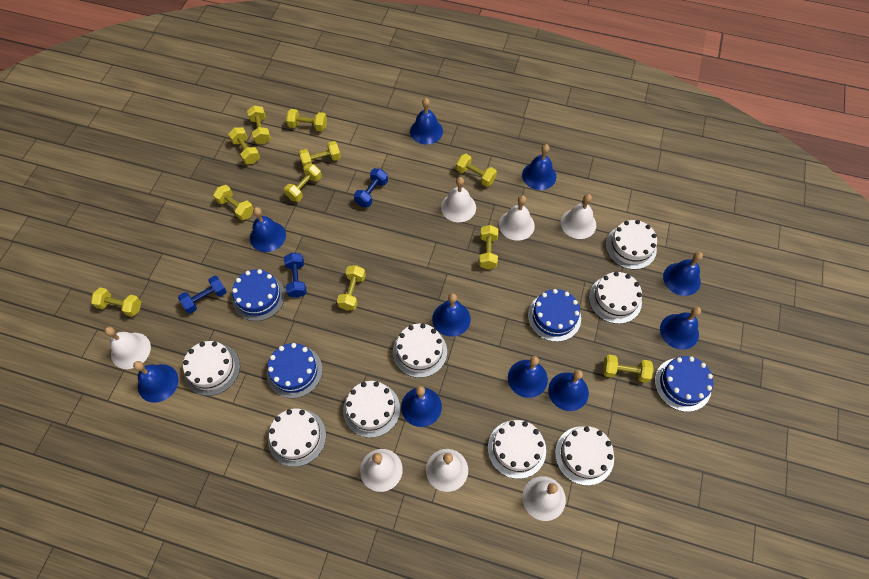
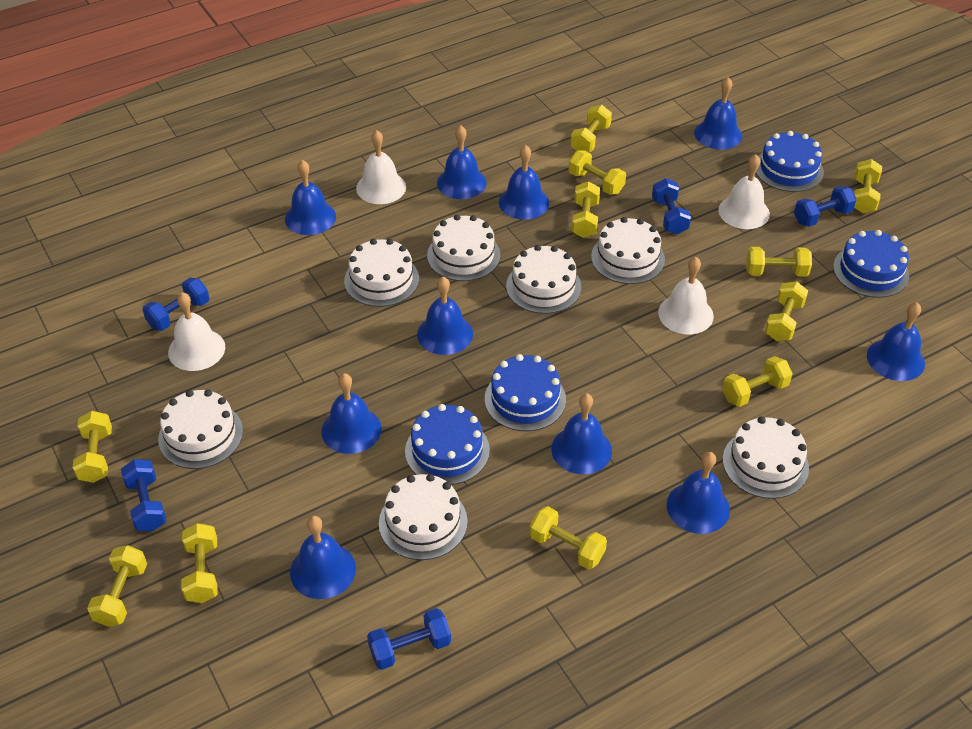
blue dumbbell: [178,275,227,314] [284,253,307,298] [354,168,388,207] = 3 -> [121,459,167,531] [142,278,209,331] [367,608,451,670] [652,178,691,234] [794,186,857,227] = 5
white bell: [104,327,151,369] [360,449,403,492] [426,449,468,492] [441,177,476,222] [499,196,535,241] [522,476,566,521] [561,194,596,239] = 7 -> [168,292,225,371] [356,130,406,204] [658,257,714,334] [718,154,770,229] = 4
white cake: [183,341,240,396] [268,408,326,467] [343,381,400,438] [393,323,447,378] [488,420,546,479] [555,426,614,486] [589,272,642,324] [606,220,657,269] = 8 -> [158,390,243,469] [344,239,419,307] [379,474,468,560] [427,215,500,281] [506,245,581,314] [591,217,665,284] [723,417,809,499] = 7

